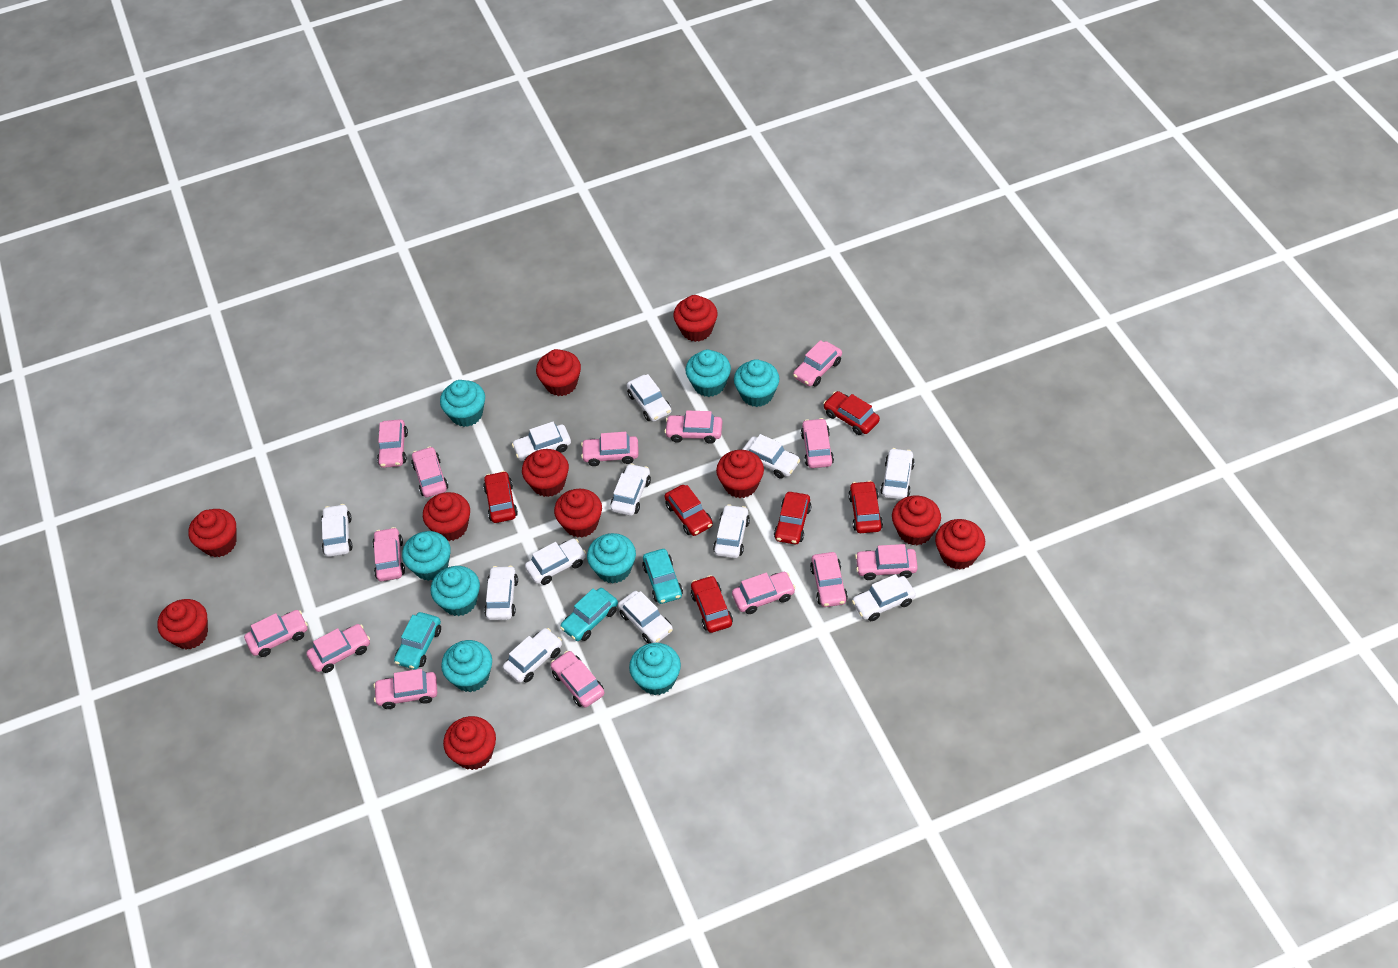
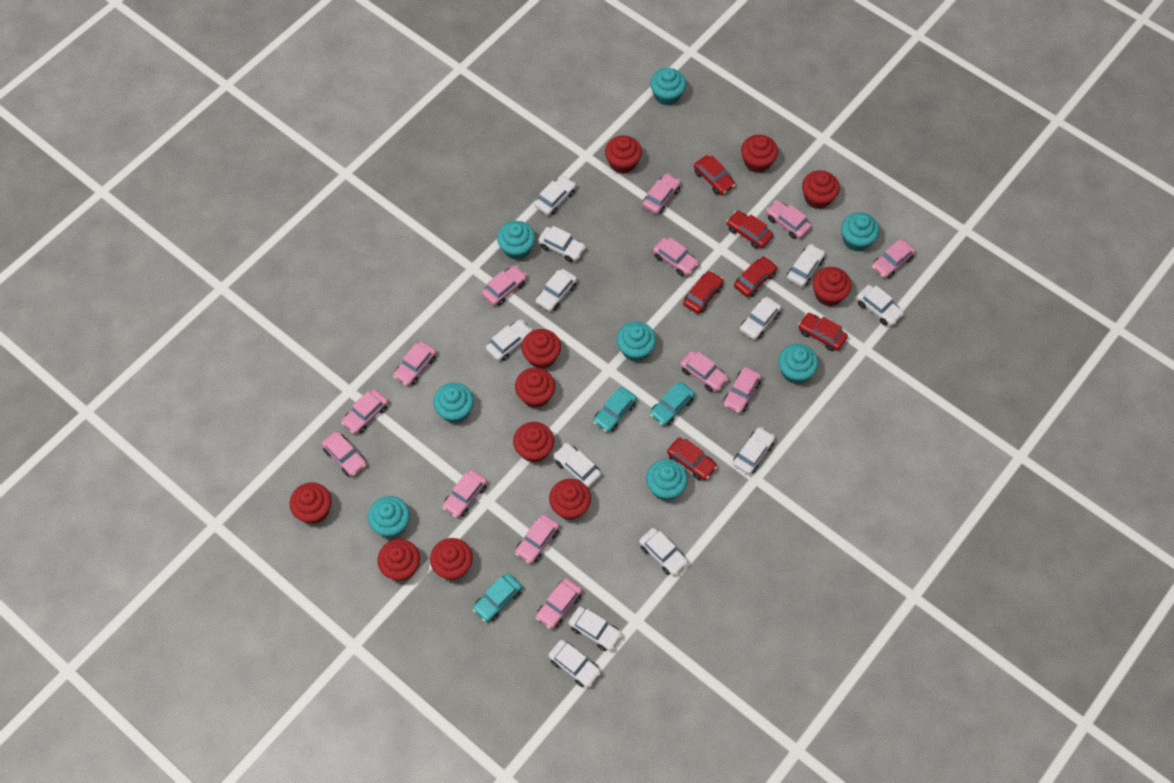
pink car: [244,610,308,657] [307,624,370,673] [372,527,405,581] [373,669,437,709] [377,419,408,468] [411,446,448,497] [551,651,605,708] [581,432,639,466] [664,411,722,444] [732,572,796,614] [793,340,842,387] [801,418,834,468] [810,552,848,607] [855,544,918,580] = 14 -> [321,431,367,477] [341,389,388,434] [393,341,436,386] [442,470,487,518] [482,265,527,306] [515,514,560,564] [536,578,582,629] [642,173,681,214] [653,237,699,276] [680,351,728,392] [723,367,761,413] [766,200,812,239] [872,239,916,279] = 13

